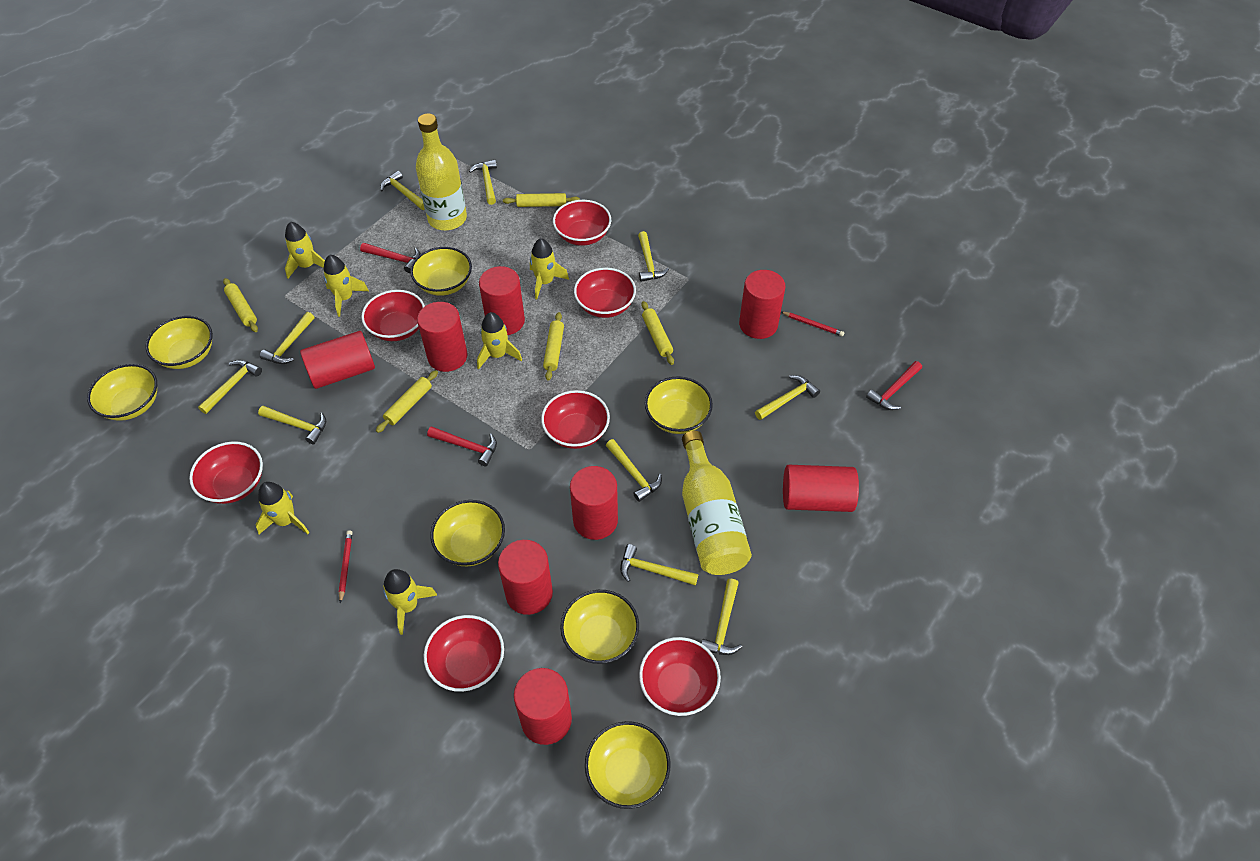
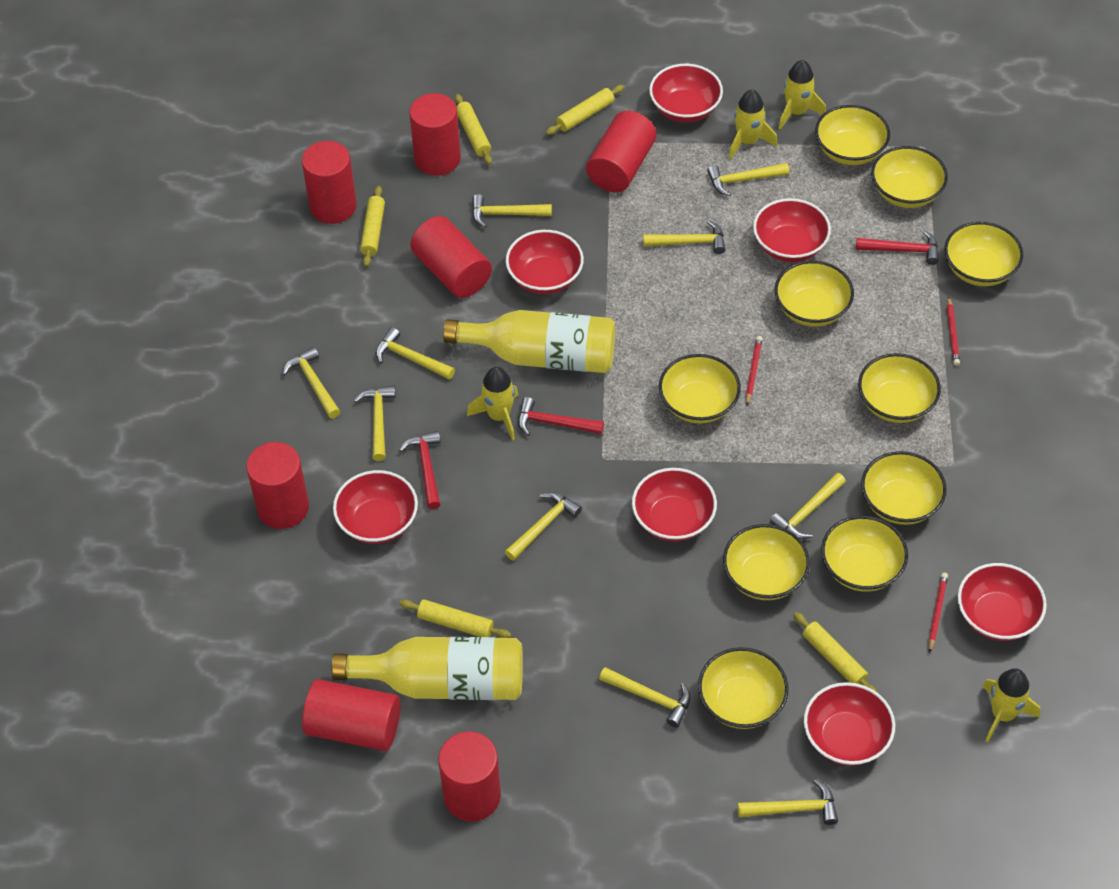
red cylinder: [300,331,375,389] [417,302,468,372] [479,266,525,335] [498,540,553,615] [514,668,572,745] [570,466,618,540] [739,270,785,339] [783,465,859,512] = 8 -> [246,442,309,529] [302,141,357,224] [302,679,400,751] [409,93,461,176] [410,216,492,298] [438,731,501,822] [586,111,656,192] = 7
red pencil: [339,530,352,604] [781,312,844,336] = 2 -> [746,336,763,405] [928,573,948,653] [947,296,960,366] = 3
yellow bowl: [87,364,157,421] [145,316,213,369] [410,247,472,296] [430,500,505,567] [560,590,639,664] [585,721,670,809] [645,376,713,434] = 7 -> [659,354,741,424] [698,647,789,729] [723,524,810,600] [775,260,854,327] [815,105,890,165] [821,516,908,592] [858,353,941,423] [861,451,946,525] [871,146,948,208] [944,222,1023,286] = 10
yellow rocket: [256,482,309,534] [285,222,325,278] [323,255,369,317] [383,569,437,635] [477,312,522,369] [530,238,569,299] = 6 -> [467,367,519,441] [729,89,778,159] [778,60,826,130] [982,668,1040,742] = 4

